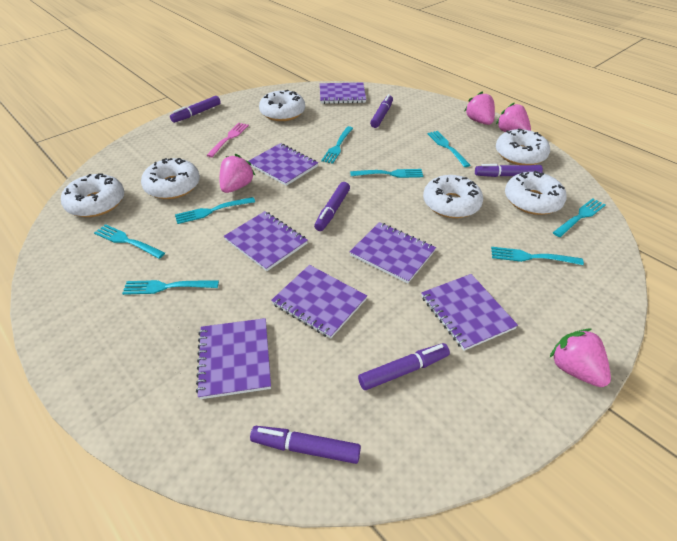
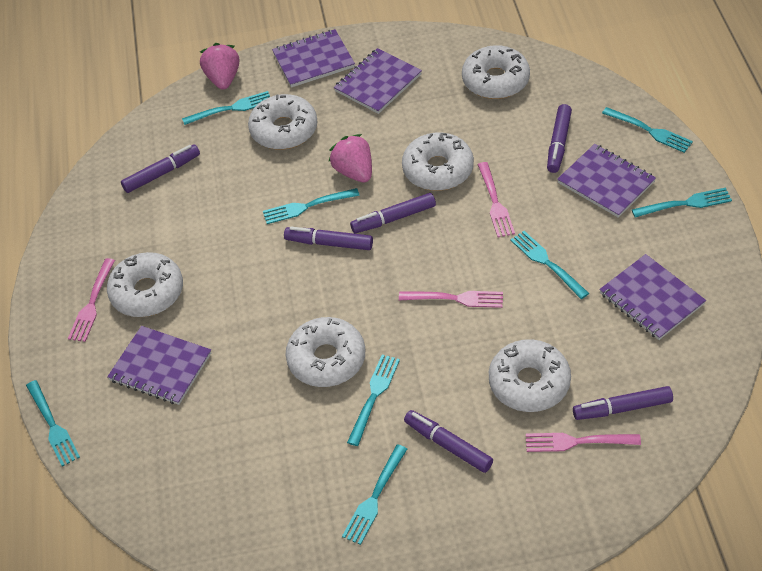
pink fork: [206,123,249,157] = 1 -> [68,258,115,342] [399,291,503,308] [478,162,515,237] [526,433,641,452] = 4
pink strawberry: [220,154,256,193] [464,91,495,125] [496,102,531,132] [550,329,611,387] = 4 -> [200,43,239,90] [329,134,372,183] = 2
purple notebook: [196,318,271,399] [224,211,308,271] [249,143,318,186] [271,265,367,339] [320,83,366,104] [350,222,436,284] [421,274,518,351] = 7 -> [107,326,211,405] [272,29,355,88] [334,48,422,114] [557,144,656,218] [599,254,706,340] = 5

